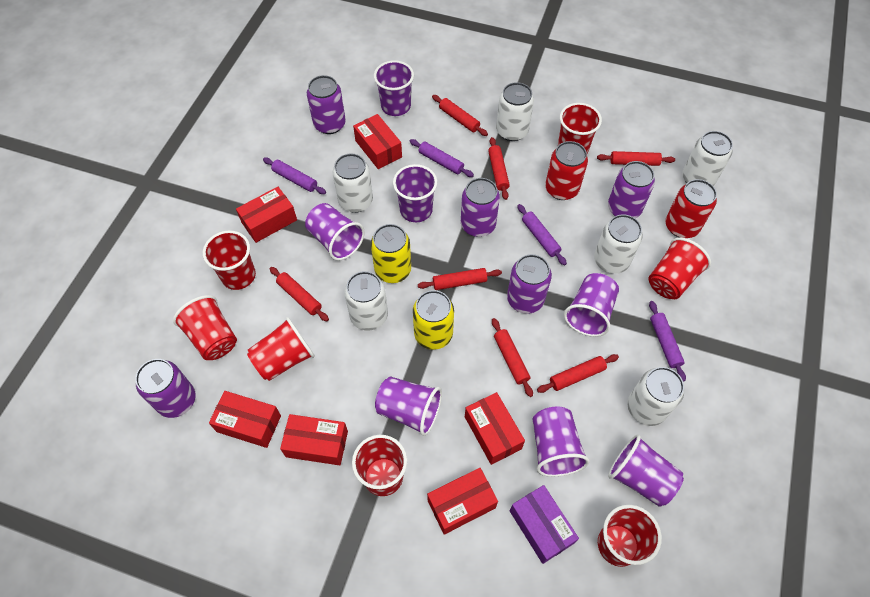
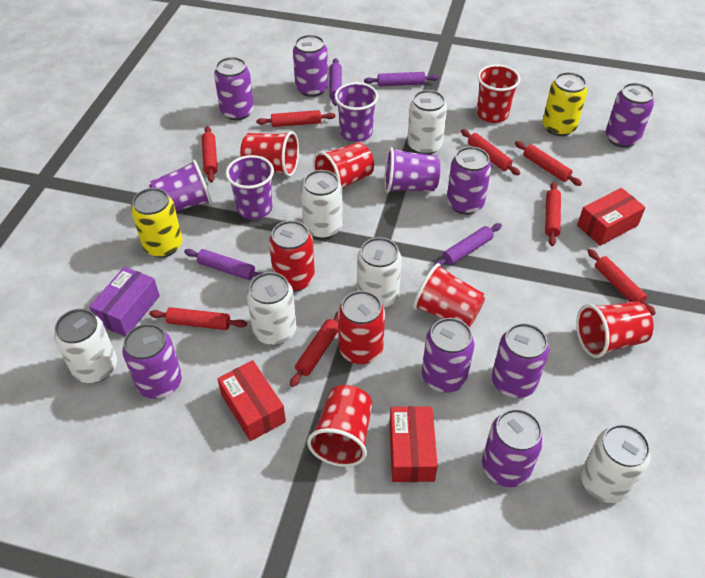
purple can: [135,359,196,418] [307,75,346,134] [461,178,500,237] [507,254,552,314] [608,161,655,218] = 5 -> [122,324,182,399] [214,57,254,120] [293,35,328,97] [422,318,475,393] [447,146,491,215] [482,409,544,487] [492,323,549,398] [606,83,654,148] = 8
purple cup: [305,203,364,261] [374,60,414,116] [375,377,442,436] [393,164,437,222] [532,407,589,477] [564,273,619,337] [608,434,684,507] = 7 -> [149,160,212,212] [226,155,274,220] [335,82,378,142] [385,147,440,193] = 4
red box: [209,391,281,448] [236,187,297,243] [280,414,348,465] [353,114,402,169] [427,468,498,535] [465,392,525,465] = 6 -> [217,360,286,441] [389,406,438,482] [577,188,646,246] = 3
red cup: [173,295,237,360] [203,230,256,290] [247,317,315,381] [352,435,407,496] [558,103,602,153] [598,505,662,567] [649,237,711,299] = 7 -> [240,131,299,177] [307,385,373,467] [313,142,374,189] [413,263,485,327] [477,64,520,123] [576,302,654,358] = 6
red rolling pin: [270,267,329,321] [418,268,502,290] [432,95,488,136] [488,137,510,200] [492,318,533,397] [537,354,619,393] [597,151,675,166] = 7 -> [149,307,247,330] [202,126,218,183] [256,110,336,127] [290,312,338,387] [461,129,520,175] [515,141,582,186] [545,182,561,246] [588,249,656,315] = 8

